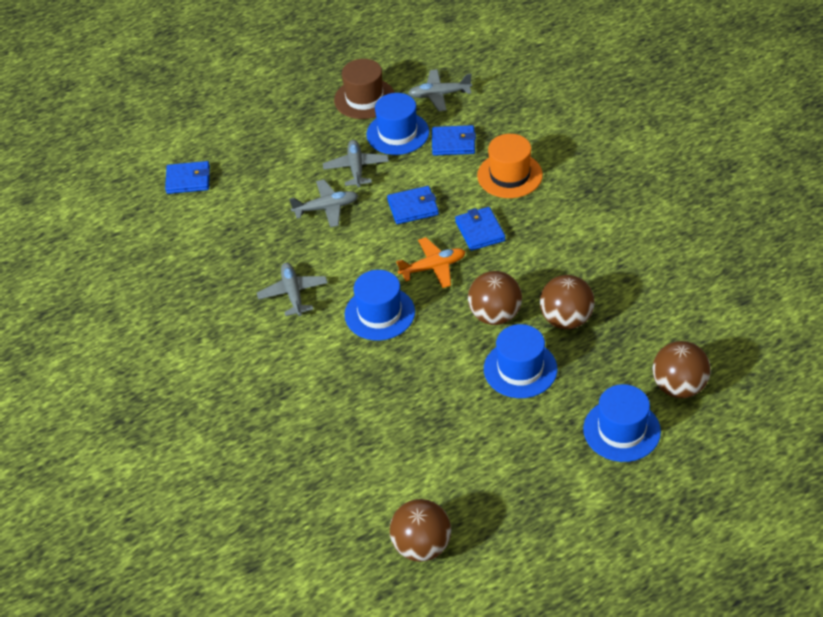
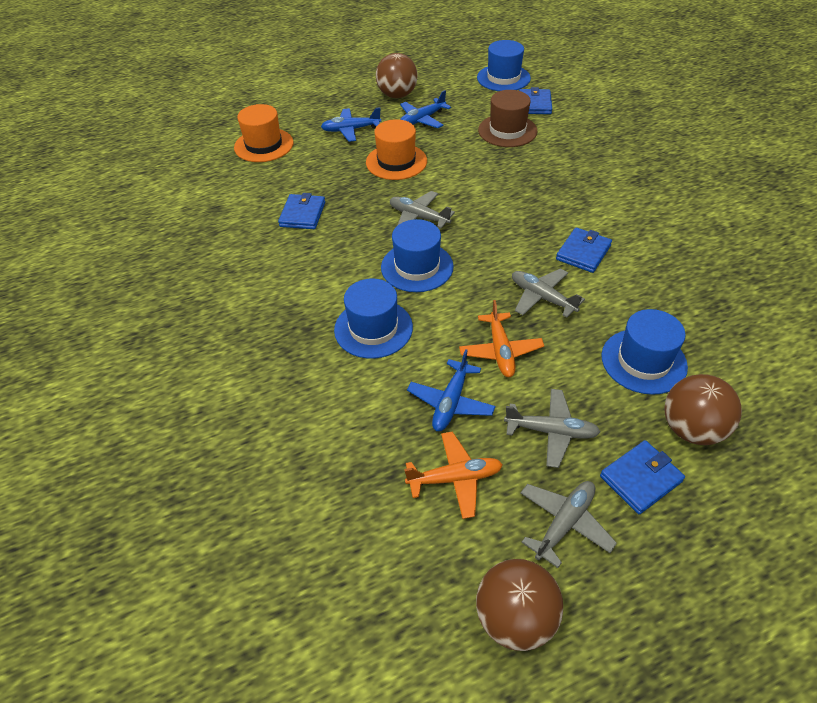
blue plane: none = 0 -> [321,107,381,142] [400,90,451,128] [407,349,495,431] = 3
brown ball: [390,499,451,562] [468,271,522,325] [540,275,595,329] [652,341,711,398] = 4 -> [376,53,418,98] [476,559,563,651] [664,374,742,445] = 3
orange hat: [477,134,543,198] = 1 -> [234,104,294,162] [366,119,427,180] = 2
orange plane: [396,237,466,288] = 1 -> [404,432,503,519] [459,300,544,377] = 2

